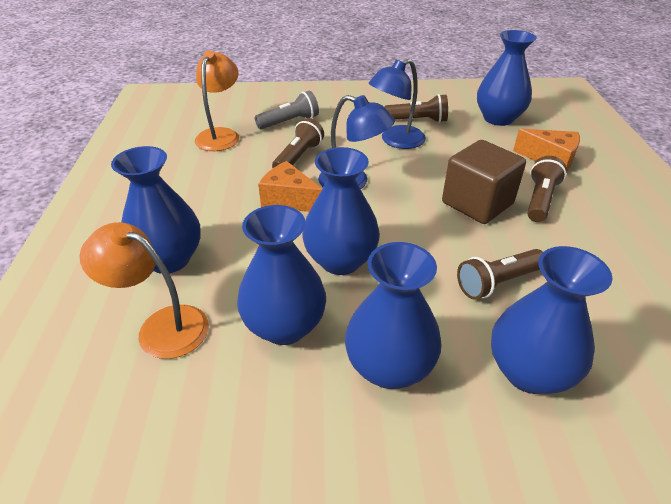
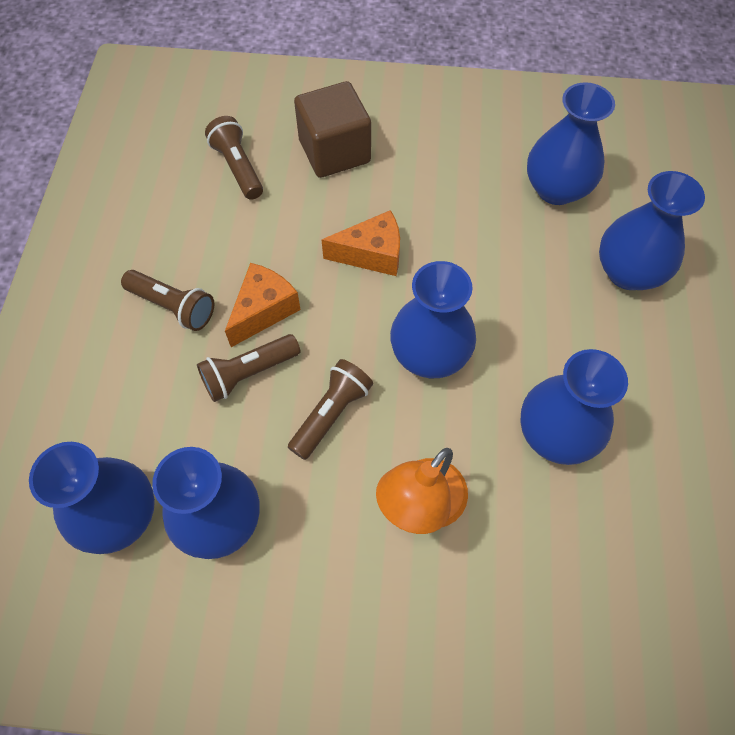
blue lamp: [318,95,395,189] [369,59,426,149] = 2 -> none = 0
grey flashlight: [255,91,319,130] = 1 -> none = 0
orange lamp: [80,222,209,359] [195,50,239,151] = 2 -> [376,448,468,534] = 1

